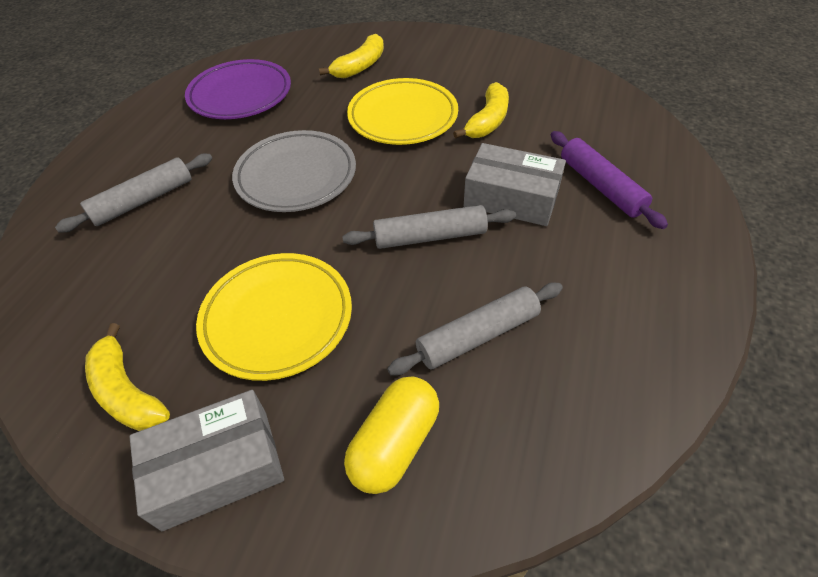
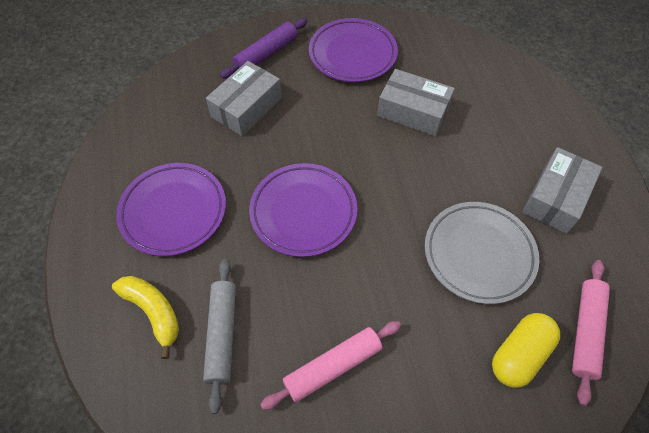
grey box: [129,390,284,531] [464,143,566,226] = 2 -> [206,61,282,136] [377,69,455,136] [522,147,603,234] = 3
grey rolling pin: [55,154,212,233] [342,205,516,249] [387,282,563,375] = 3 -> [203,259,236,414] = 1
pink rolling pin: none = 0 -> [260,321,401,410] [572,260,610,406] = 2
purple plate: [185,59,291,119] = 1 -> [116,163,226,256] [249,163,357,257] [309,18,398,82] = 3
yellow banana: [85,323,170,431] [319,34,384,78] [453,82,509,138] = 3 -> [112,276,179,359] = 1
yellow plate: [196,253,352,381] [347,78,458,145] = 2 -> none = 0

